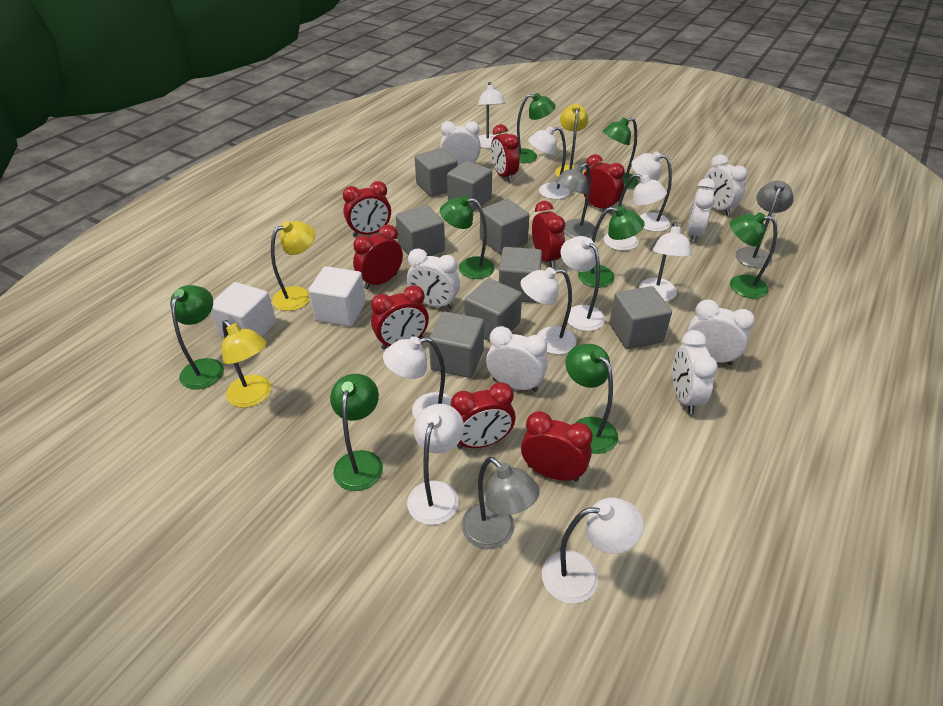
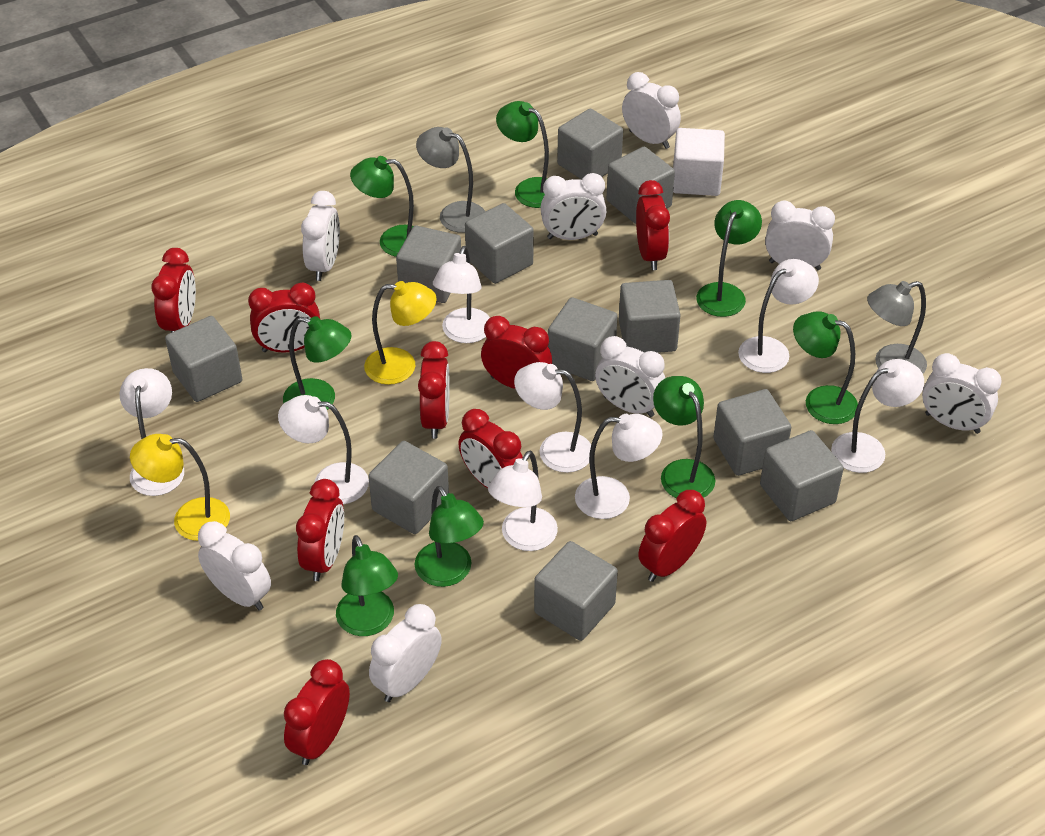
grey cube: [396,205,445,256] [415,148,457,197] [429,311,484,378] [447,161,492,211] [465,278,522,341] [480,199,530,254] [499,247,542,303] [610,286,672,349] = 8 -> [165,316,242,402] [368,441,449,534] [396,226,461,303] [465,203,534,284] [534,541,618,641] [548,297,618,381] [557,109,623,180] [607,147,675,224] [619,280,681,353] [713,389,791,476] [760,430,844,521] = 11
grey lamp: [461,457,540,549] [556,163,595,238] [736,181,794,268] = 3 -> [416,127,485,233] [867,281,927,374] = 2
red clock: [343,181,391,237] [353,224,403,289] [371,285,429,350] [451,382,515,449] [491,124,520,182] [521,411,593,482] [532,201,565,268] [584,154,625,213] = 8 -> [151,248,196,333] [248,283,320,353] [284,659,350,765] [296,479,344,581] [418,341,450,439] [458,409,523,488] [481,316,552,389] [636,180,670,270] [638,490,706,582] = 9
white clock: [407,249,460,309] [440,121,480,166] [486,326,548,392] [673,330,718,414] [687,178,716,243] [687,300,755,365] [703,155,748,216] = 7 -> [198,521,271,611] [301,191,340,281] [369,604,442,702] [540,173,606,240] [595,336,665,417] [622,72,681,149] [765,200,835,270] [922,353,1002,434] = 8
white cube: [210,282,276,338] [308,266,366,327] = 2 -> [673,128,725,196] = 1
white lamp: [383,336,452,419] [407,404,464,525] [478,82,505,148] [520,267,577,354] [528,126,570,199] [542,498,644,603] [561,236,605,331] [604,174,667,251] [632,151,672,232] [639,221,692,302] = 10 -> [119,368,184,496] [278,395,369,504] [433,246,490,343] [488,451,558,551] [514,362,591,473] [575,414,662,519] [738,259,819,373] [831,359,924,473] = 8
yellow lamp: [222,320,271,408] [271,221,315,311] [555,104,589,177] = 3 -> [130,434,230,541] [364,281,436,385] = 2

